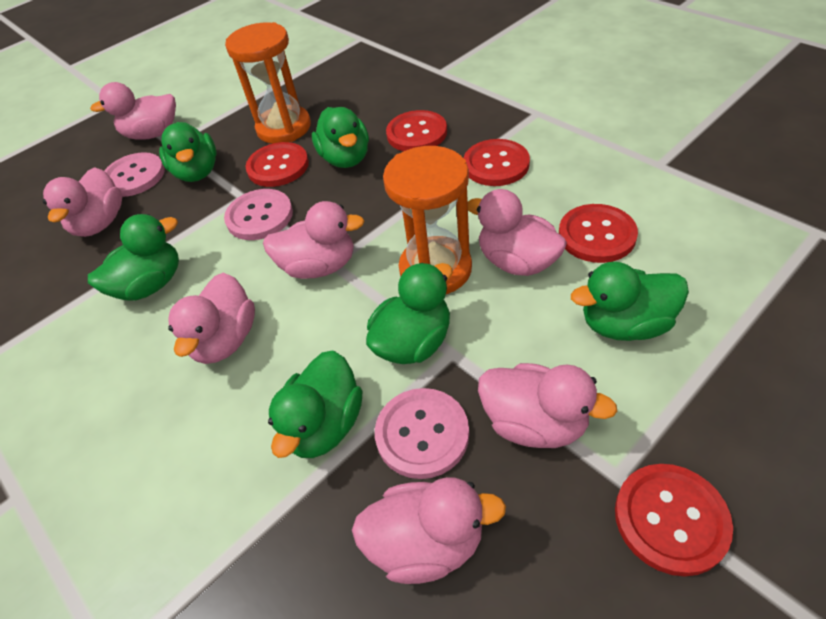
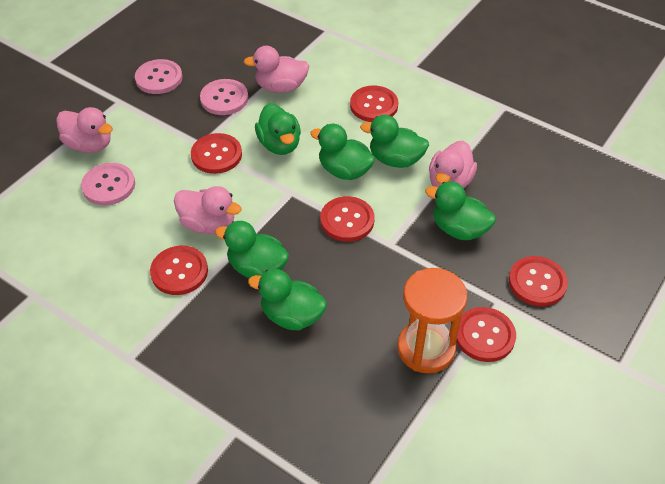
orange hourglass: [225,22,311,144] [383,146,472,294] = 2 -> [397,268,467,374] = 1
pink duck: [43,167,122,237] [90,82,176,140] [168,273,255,364] [263,201,364,279] [352,477,506,584] [468,189,567,276] [478,363,617,448] = 7 -> [56,107,113,153] [174,186,242,234] [244,46,309,93] [429,141,477,189] = 4
red button: [245,142,309,187] [386,110,447,151] [464,139,530,186] [559,204,638,263] [615,464,733,576] = 5 -> [150,246,208,295] [191,133,242,174] [320,196,375,242] [350,85,398,122] [456,307,516,362] [509,256,568,307] = 6

